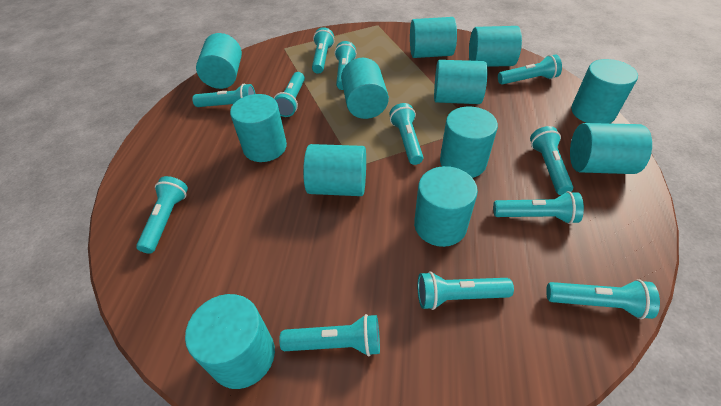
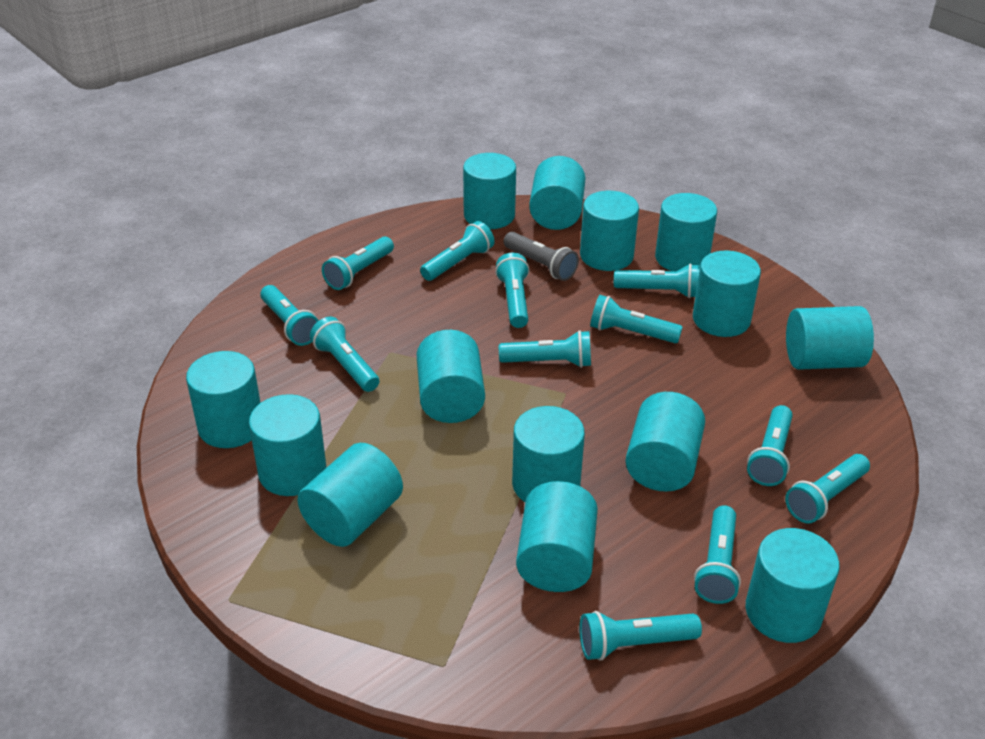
grey flashlight: none = 0 -> [504,232,579,281] = 1
turquoise cylinder: [185,294,275,389] [196,33,242,89] [230,94,287,162] [303,144,366,196] [341,58,389,119] [410,17,457,58] [414,166,478,247] [434,60,487,104] [440,106,498,178] [469,26,522,67] [570,123,652,174] [571,59,638,124] = 12 -> [186,351,261,448] [249,394,326,496] [297,443,403,547] [417,330,485,423] [463,153,516,229] [512,406,585,502] [516,481,598,592] [529,156,585,230] [580,191,639,271] [625,392,705,491] [655,193,717,271] [693,251,761,337] [745,528,840,643] [786,306,874,370] = 14

